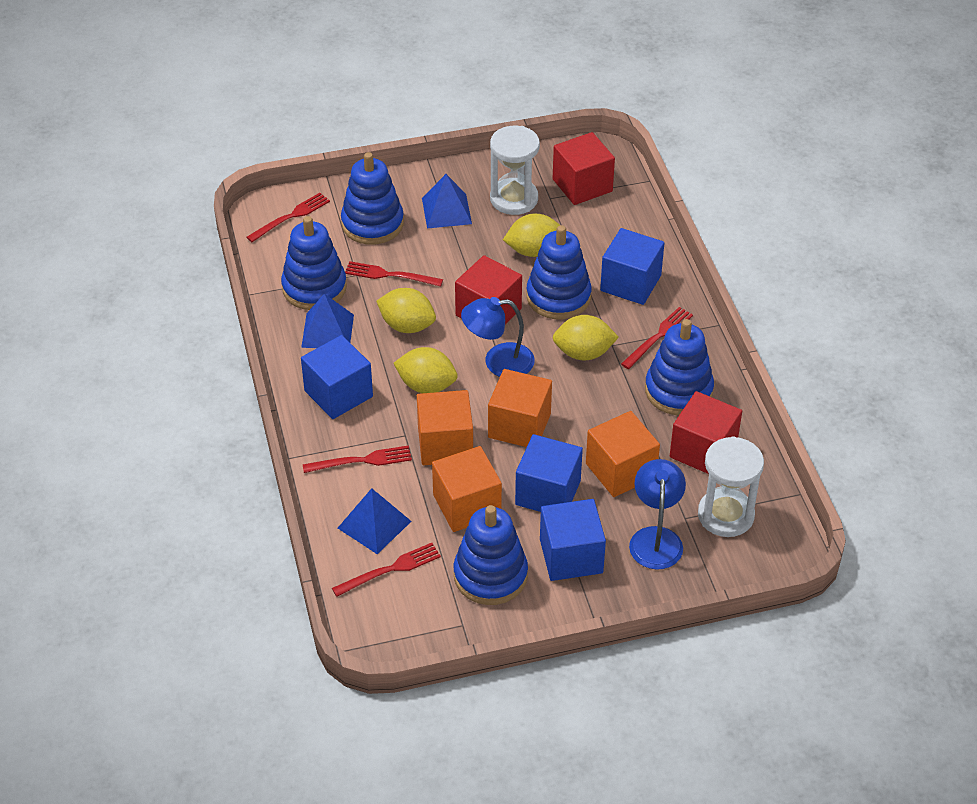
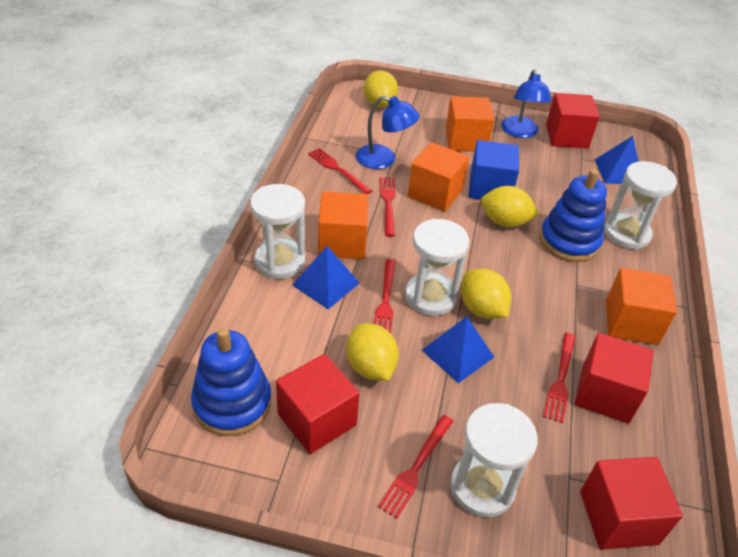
blue cube: [301,335,373,419] [515,434,583,512] [540,499,606,581] [600,228,664,305] = 4 -> [469,140,519,200] = 1
blue stacking toy: [281,216,347,310] [341,152,404,245] [454,505,528,605] [527,225,592,319] [645,319,714,415] = 5 -> [191,328,271,436] [540,169,607,262] = 2
red cube: [455,255,522,324] [553,132,615,205] [670,391,742,474] = 3 -> [276,354,359,454] [546,93,600,148] [575,333,653,423] [580,457,683,550] = 4
white hourglass: [490,126,540,215] [698,437,764,537] = 2 -> [250,184,305,279] [405,219,469,316] [450,403,538,518] [604,161,677,250] = 4

